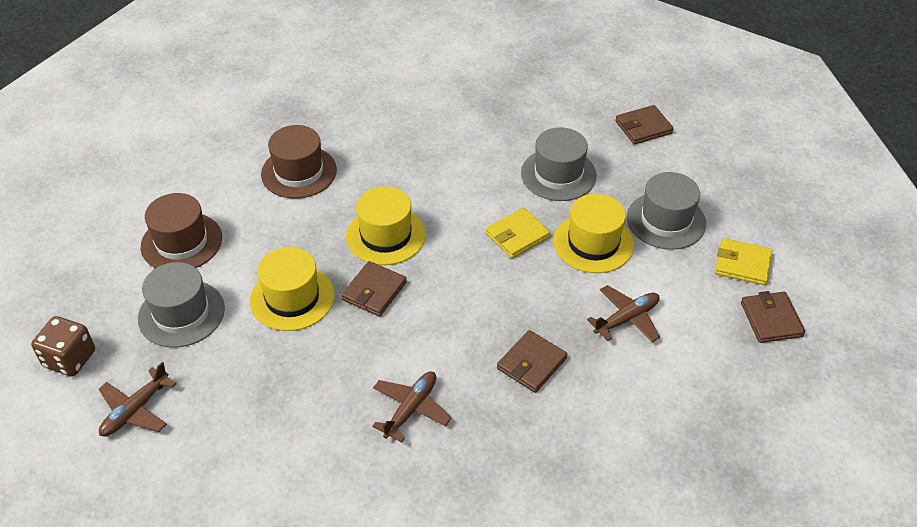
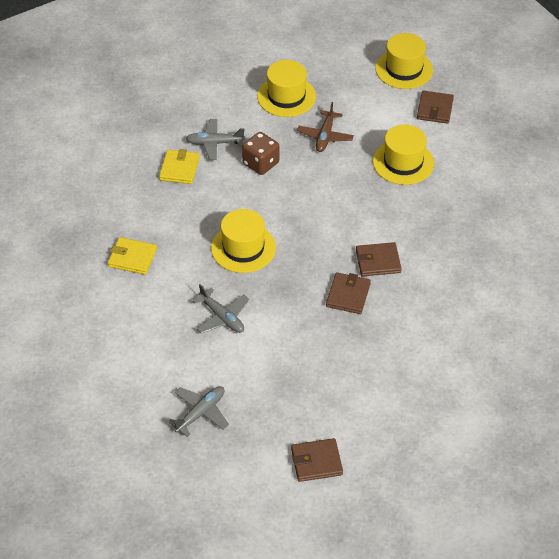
brown hat: [141,193,222,268] [261,125,337,199] = 2 -> none = 0
brown plane: [99,362,176,437] [372,372,451,442] [587,285,660,342] = 3 -> [297,102,354,152] = 1
grey hat: [138,262,225,348] [521,127,597,201] [627,172,706,250] = 3 -> none = 0
grey plane: none = 0 -> [168,386,229,437] [186,119,245,160] [192,284,249,334] = 3
yellow hat: [250,247,335,331] [346,186,426,265] [553,194,634,273] = 3 -> [211,209,276,273] [257,60,316,117] [373,125,434,185] [375,33,433,89] = 4

